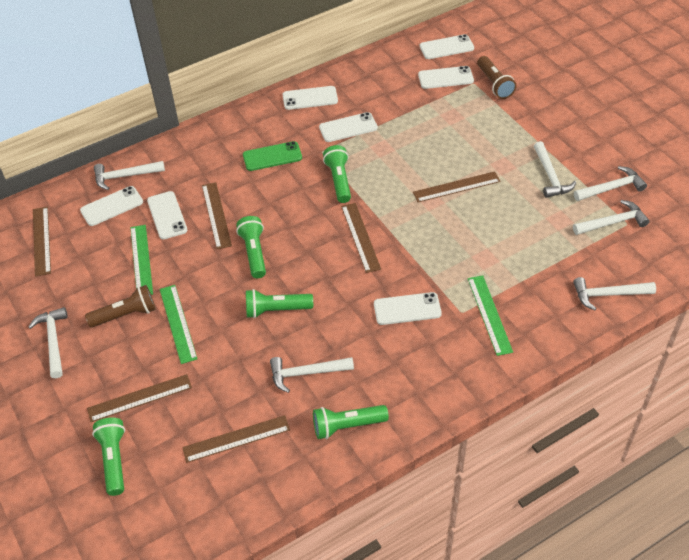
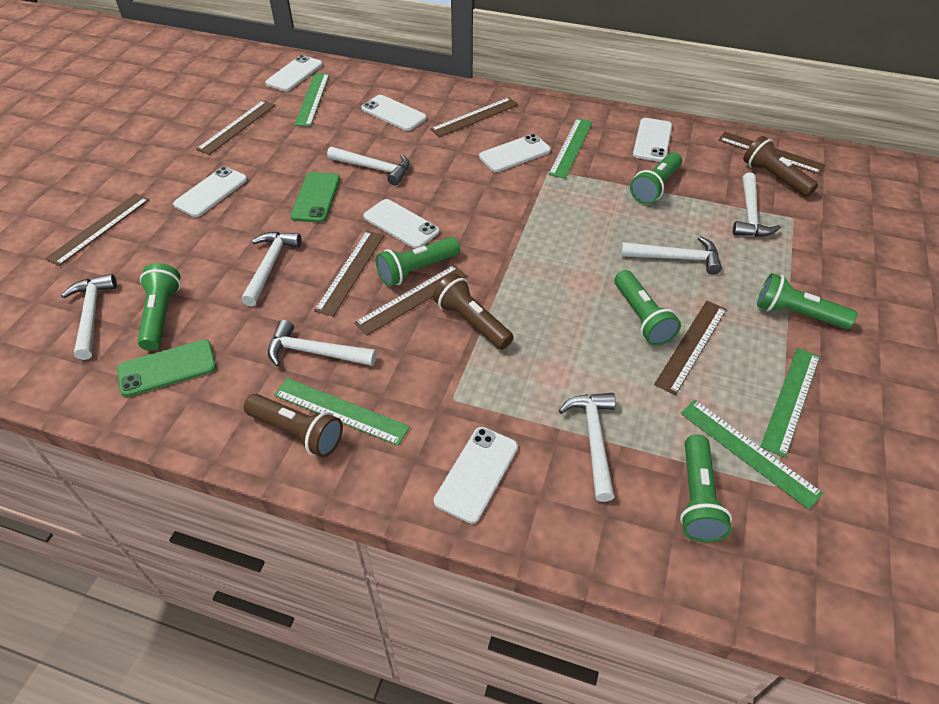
brown flashlight: [85,285,156,328] [477,56,517,99] = 2 -> [244,394,343,458] [433,274,513,350] [743,136,818,197] = 3
brown ruler: [33,207,51,277] [87,374,192,422] [182,415,290,463] [202,182,232,249] [341,203,381,273] [413,171,501,202] = 6 -> [45,193,149,266] [196,100,276,155] [314,231,384,316] [354,265,467,336] [430,97,519,137] [654,301,727,395] [719,132,825,174] = 7
green flashlight: [92,417,125,496] [236,216,266,278] [246,289,313,318] [313,405,389,439] [323,145,351,203] = 5 -> [137,263,181,351] [376,237,460,287] [615,270,681,346] [630,152,682,204] [680,434,732,542] [757,273,857,329] = 6
green phone: [243,141,302,171] = 1 -> [117,340,216,397] [290,172,340,223] = 2
green ruler: [130,225,153,295] [160,285,197,364] [468,275,513,356] = 3 -> [274,378,410,446] [294,73,329,126] [548,118,592,179] [680,400,823,509] [760,348,820,458] = 5

